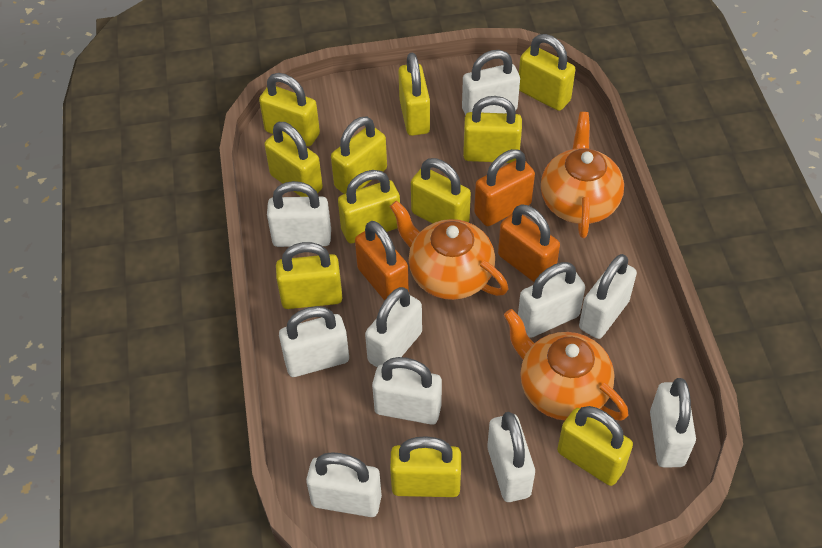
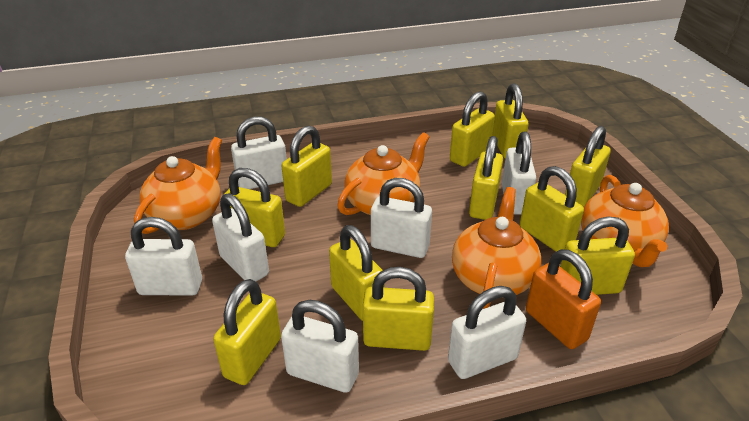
orange padlock: [355,221,409,301] [474,149,535,226] [498,205,560,282] = 3 -> [526,249,601,349] = 1
orange teapot: [390,201,508,300] [504,309,628,420] [541,112,624,238] = 3 -> [134,137,222,234] [337,132,429,215] [452,187,541,309] [581,175,669,267] = 4
white padlock: [267,181,331,247] [279,306,349,377] [306,452,382,517] [365,287,422,367] [372,357,442,425] [462,50,520,116] [487,412,535,502] [518,262,585,338] [579,254,637,339] [650,378,696,467] = 10 -> [125,217,202,296] [212,193,269,281] [231,116,287,189] [281,300,359,393] [371,178,432,258] [448,286,526,379] [502,132,536,215] = 7

